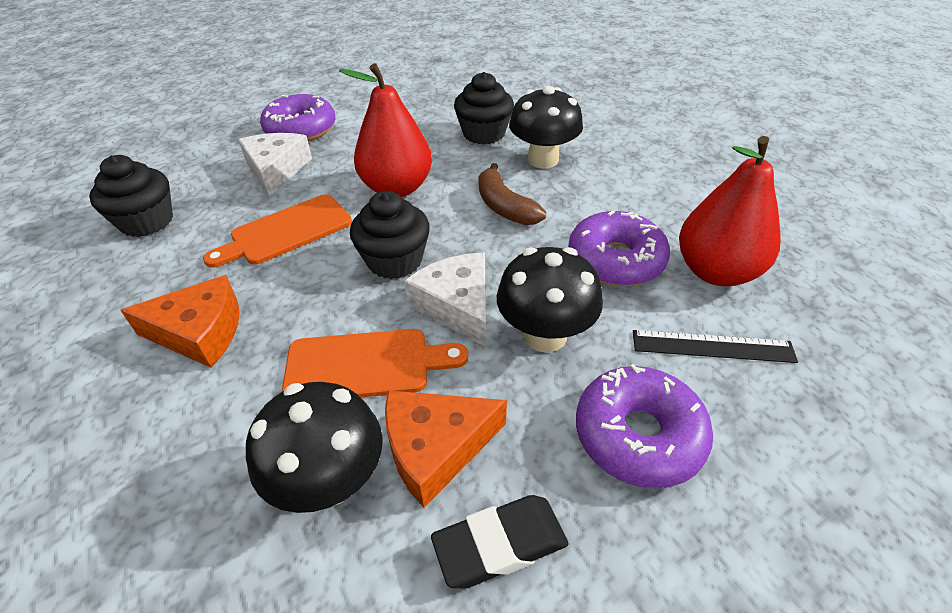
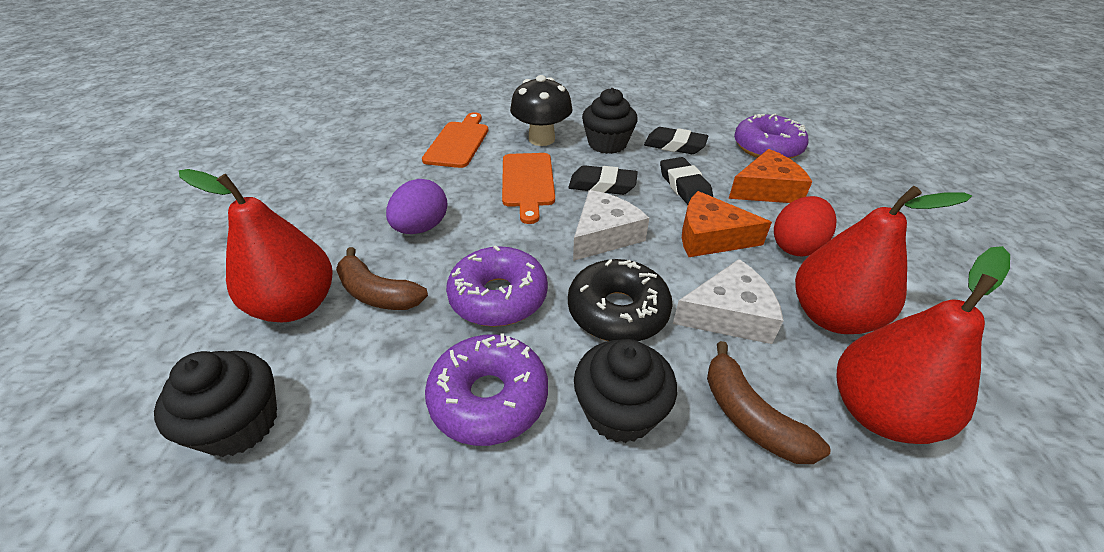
black donut: none = 0 -> [568,259,673,341] = 1
black eraser: [431,495,568,588] = 1 -> [568,165,638,195] [644,127,708,154] [660,157,713,205] = 3
black mushroom: [246,382,383,513] [497,247,603,352] [509,86,583,168] = 3 -> [510,75,573,146] = 1
black ruler: [633,330,798,363] = 1 -> none = 0
brown banana: [478,163,546,225] = 1 -> [336,247,428,310] [707,341,831,464] = 2
purple egg: none = 0 -> [386,179,448,234] = 1
red egg: none = 0 -> [774,196,837,257] = 1
red pear: [339,63,432,197] [679,136,781,286] = 2 -> [179,169,333,322] [795,186,972,334] [836,246,1010,444] = 3

